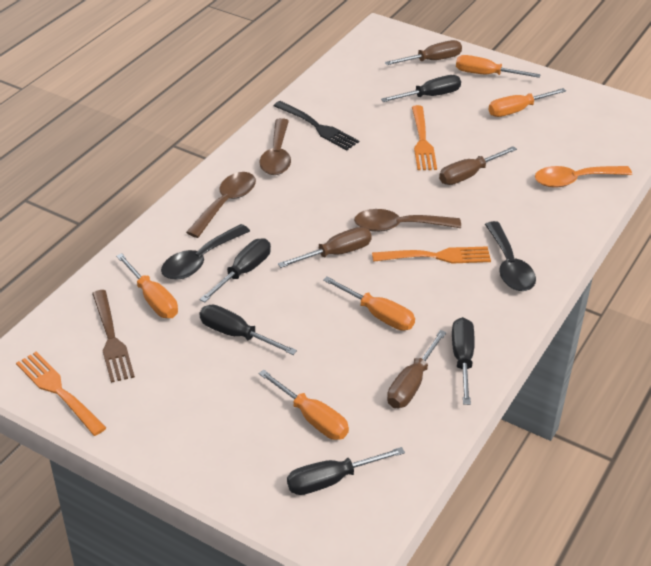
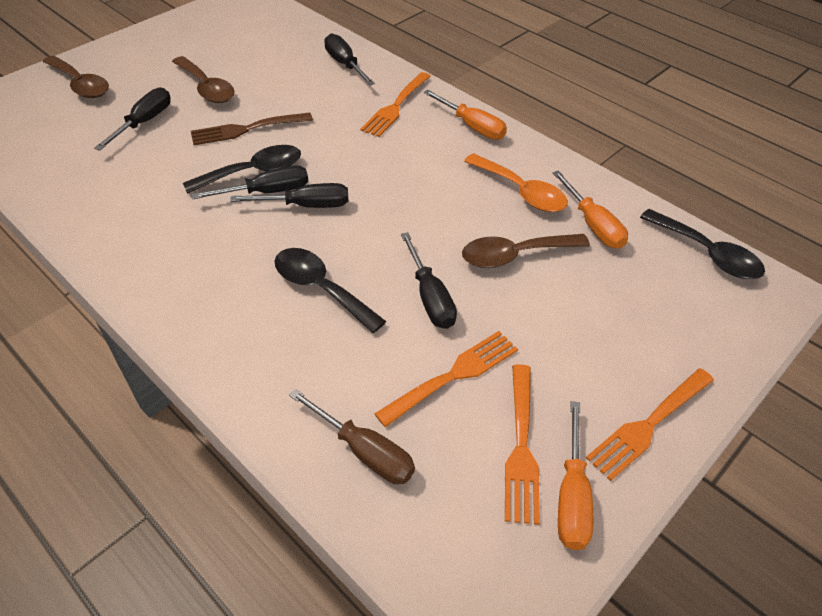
black fork: [274,101,359,151] = 1 -> none = 0
black spoon: [161,224,250,280] [485,221,536,291] = 2 -> [183,145,301,194] [274,248,386,333] [640,209,765,279] = 3
brown screwdriver: [278,227,372,268] [385,40,462,65] [387,330,446,408] [439,146,517,185] = 4 -> [289,389,415,484] = 1
orange fork: [16,352,106,436] [372,246,491,264] [412,105,437,170] = 3 -> [360,72,431,137] [375,331,518,427] [505,364,540,525] [586,368,714,481] = 4
orange screwdriver: [116,253,178,318] [259,370,349,440] [323,276,415,331] [456,55,541,78] [488,88,566,117] = 5 -> [423,90,507,140] [552,170,628,249] [558,401,594,550] = 3

